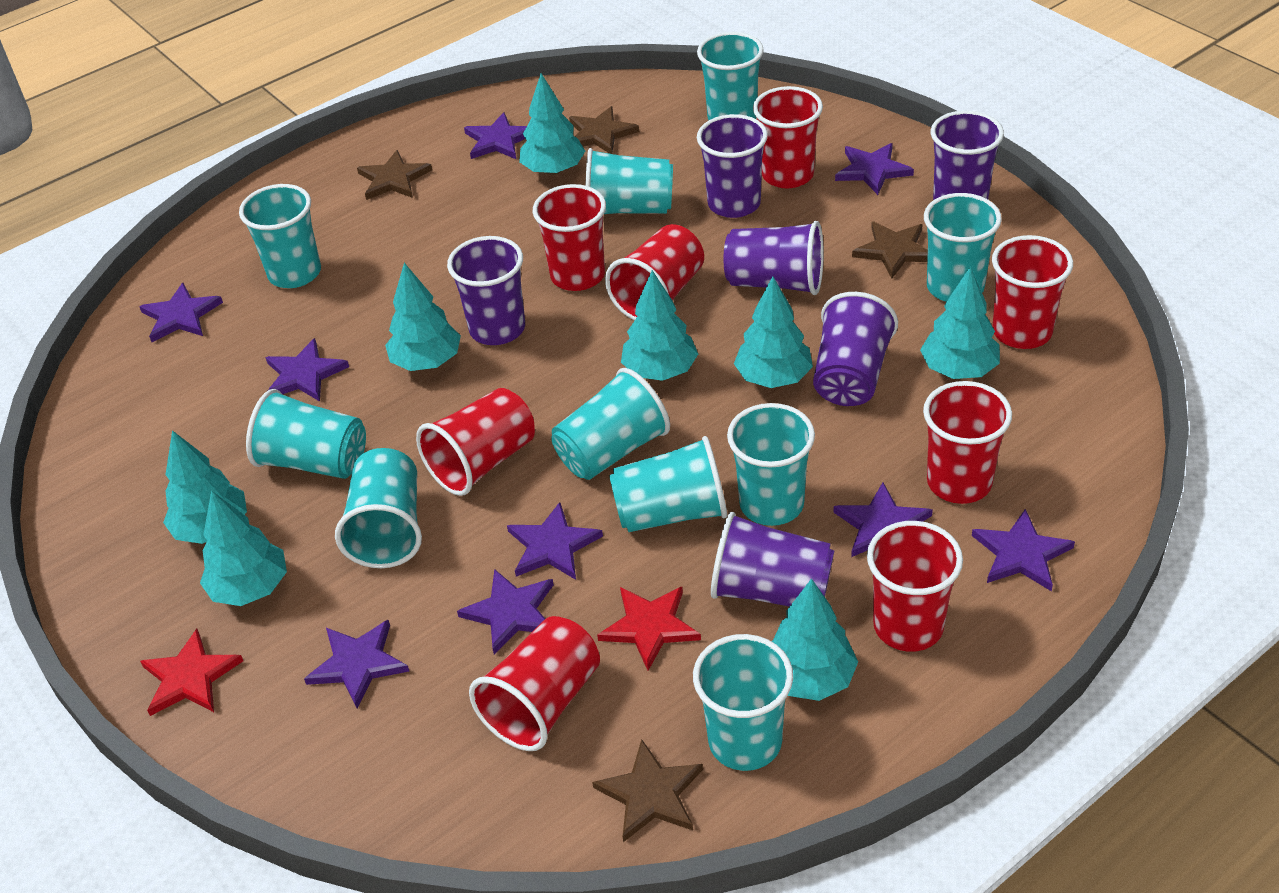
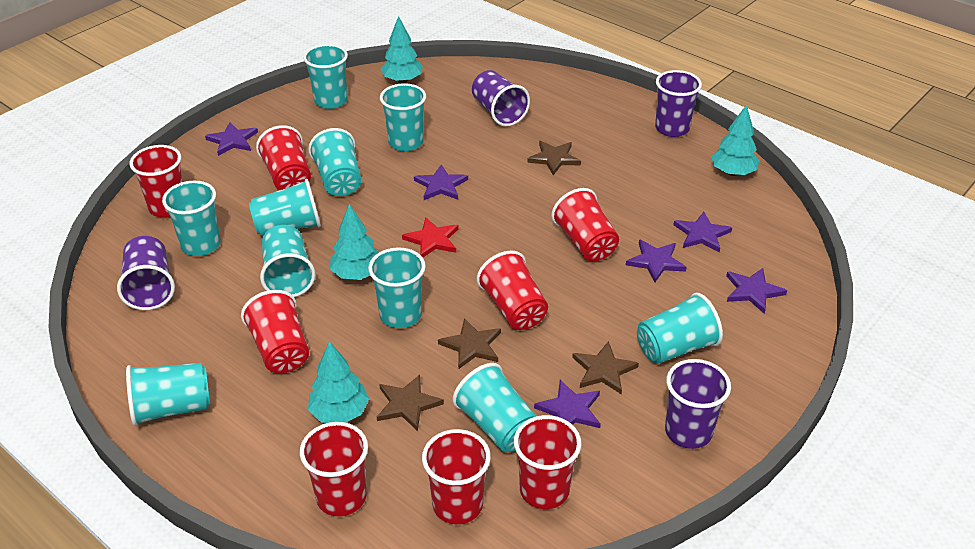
purple cup: [447,236,525,345] [697,114,768,218] [711,512,834,607] [724,221,824,295] [813,292,898,406] [931,110,1004,200] = 6 -> [117,236,175,310] [472,70,530,126] [655,70,702,137] [665,359,731,449] = 4
purple star: [139,283,223,342] [265,338,349,402] [304,620,409,709] [457,569,554,655] [464,112,527,159] [507,502,603,580] [833,483,933,557] [835,143,914,195] [972,509,1075,591] = 9 -> [205,122,258,156] [414,165,468,200] [534,380,601,428] [626,239,687,282] [674,212,732,253] [726,268,787,314] = 6
red star: [140,629,243,716] [597,587,701,671] = 2 -> [402,217,459,257] = 1
turquoise tree: [163,430,247,544] [200,490,287,606] [385,263,461,371] [519,73,585,175] [621,270,698,381] [734,276,813,388] [772,578,858,701] [920,267,1000,379] = 8 -> [308,341,369,423] [330,204,379,280] [381,16,423,83] [711,105,759,176] = 4

